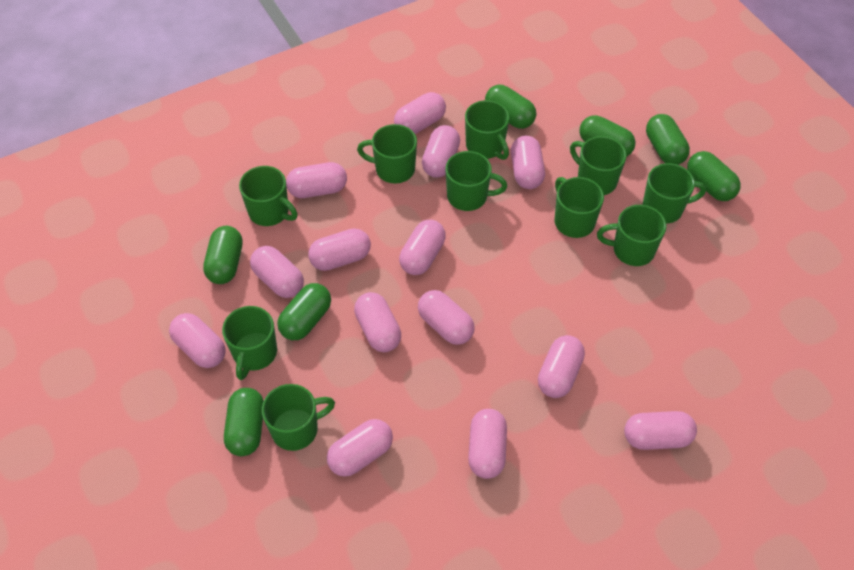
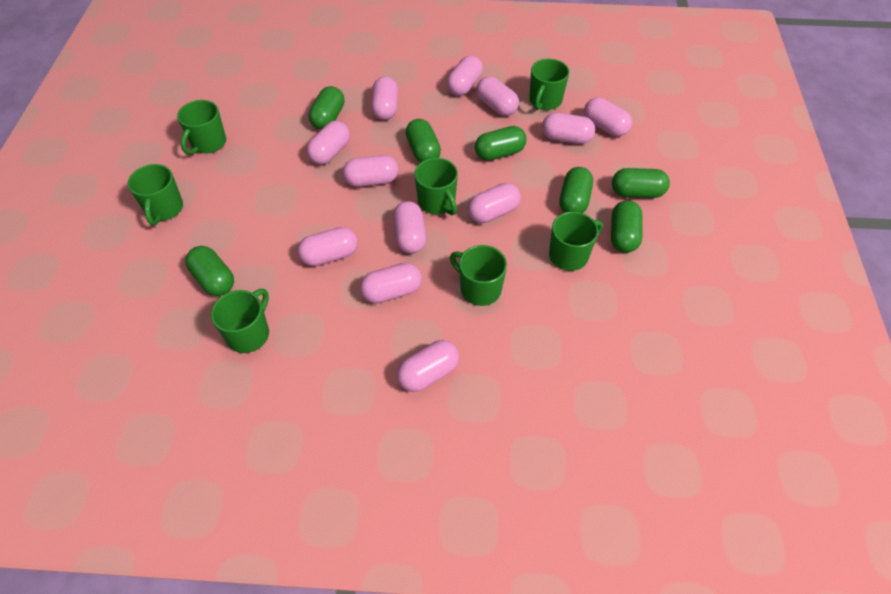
green mug: [222,306,277,380] [239,166,298,226] [262,384,335,451] [357,124,417,184] [445,151,507,211] [465,100,509,160] [555,177,604,238] [570,136,627,195] [597,205,666,266] [643,163,706,224] = 10 -> [128,164,183,225] [177,100,226,155] [211,289,269,353] [414,158,458,215] [450,245,507,306] [529,58,569,110] [549,212,603,271] = 7
pink capsule: [169,313,226,368] [250,246,304,298] [286,162,347,198] [308,228,371,271] [327,419,393,477] [354,292,401,352] [394,92,446,134] [399,220,446,275] [418,290,474,345] [422,125,460,178] [468,409,507,479] [511,136,545,189] [538,335,585,398] [624,411,697,450] = 14 -> [297,227,358,266] [306,121,350,165] [343,155,398,187] [360,263,422,304] [371,77,398,120] [393,201,426,254] [397,340,459,392] [447,56,483,96] [468,183,521,223] [476,77,519,116] [542,113,595,144] [584,97,632,137] = 12

